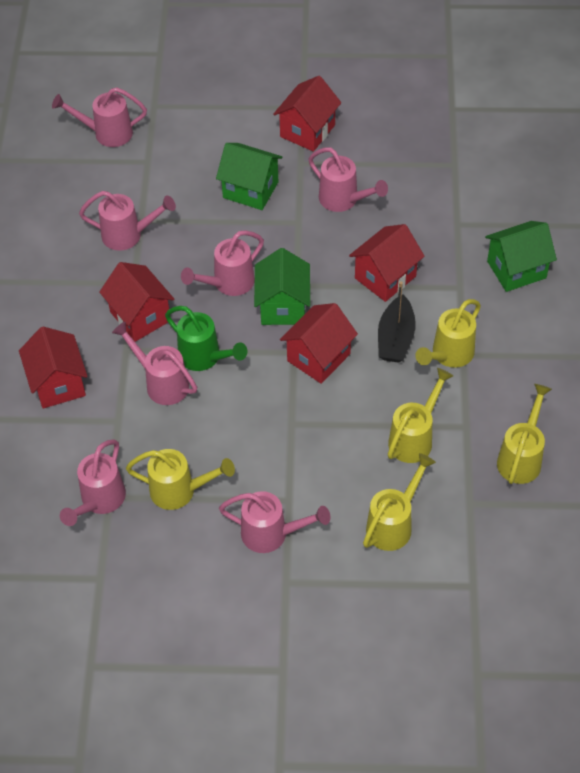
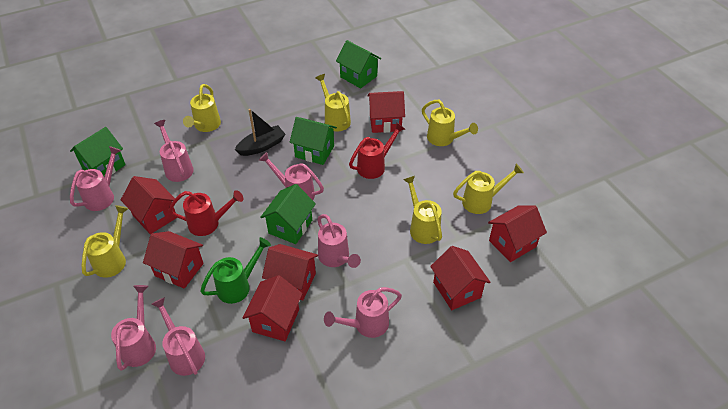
green house: [216,143,283,210] [254,248,310,325] [485,221,557,292] = 3 -> [70,127,126,176] [260,184,316,244] [289,117,337,165] [336,40,381,89] = 4
red house: [19,327,88,409] [99,262,174,342] [273,76,341,152] [280,303,358,384] [349,224,425,302] = 5 -> [121,176,177,234] [143,231,204,289] [243,275,303,341] [262,244,318,301] [367,91,405,133] [430,246,491,310] [488,206,547,262] = 7
red watering can: none = 0 -> [168,190,243,236] [349,122,405,179] = 2
yellow watering can: [126,449,235,510] [363,453,436,551] [388,368,453,463] [415,299,481,368] [497,384,552,484] = 5 -> [82,205,129,278] [183,84,221,132] [315,74,351,131] [403,176,442,244] [422,100,478,146] [453,163,524,214] = 6

